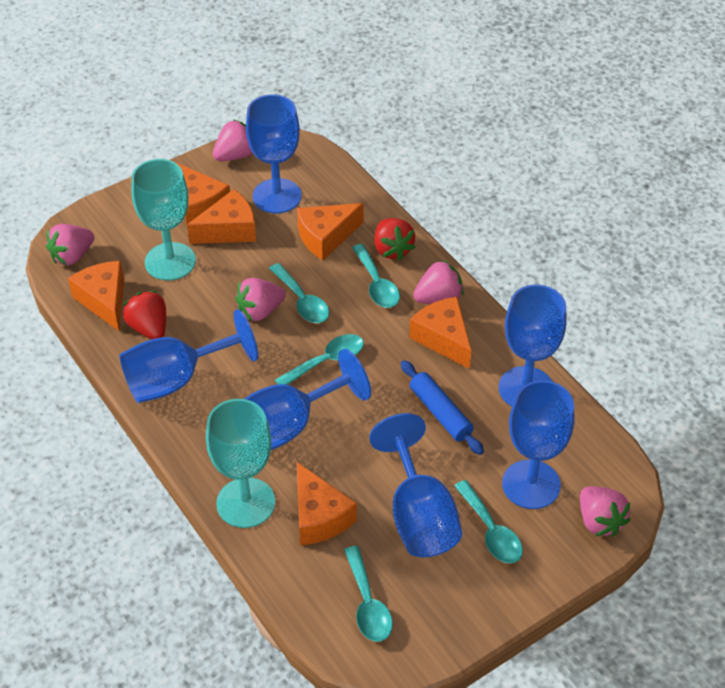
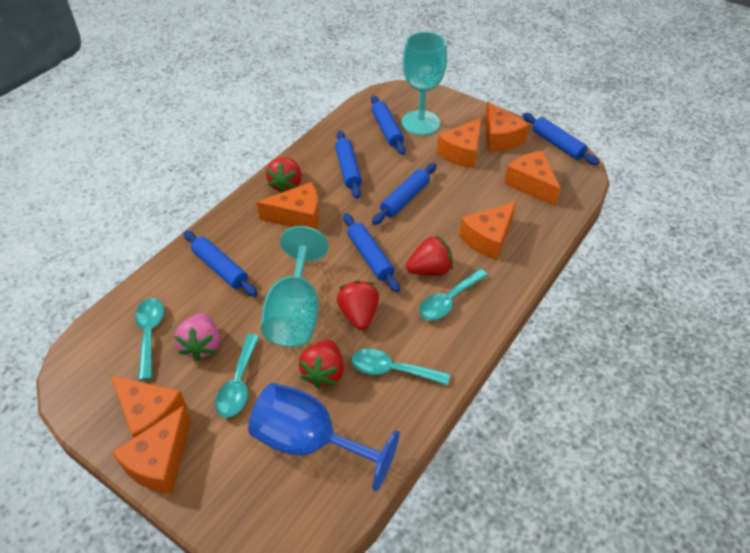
blue goblet: [119,309,258,403] [244,349,371,450] [246,94,302,214] [369,413,462,557] [499,285,567,406] [502,380,575,509] = 6 -> [248,383,400,491] = 1
blue rolling pin: [401,360,484,455] = 1 -> [183,231,258,296] [335,130,362,199] [343,213,400,292] [371,95,406,155] [372,163,437,225] [523,113,599,165] = 6
orange cheese: [68,261,124,331] [177,163,230,224] [187,189,256,244] [296,462,357,545] [297,203,364,260] [409,297,471,369] = 6 -> [110,375,187,438] [112,405,191,494] [257,182,319,229] [437,117,482,168] [459,202,516,260] [485,102,529,152] [504,151,561,206] = 7
pink strawberry: [46,224,94,265] [213,120,253,161] [235,278,286,321] [413,260,464,304] [580,486,630,537] = 5 -> [174,313,220,361] = 1
red strawberry: [123,291,166,339] [374,218,416,261] = 2 -> [266,157,302,193] [299,340,344,389] [337,280,379,330] [406,235,453,276] = 4
turquoise spoon: [269,263,329,323] [275,334,364,385] [344,546,393,642] [352,244,400,308] [454,480,523,564] = 5 -> [135,298,164,380] [215,334,260,418] [351,349,450,385] [419,269,488,320] = 4

